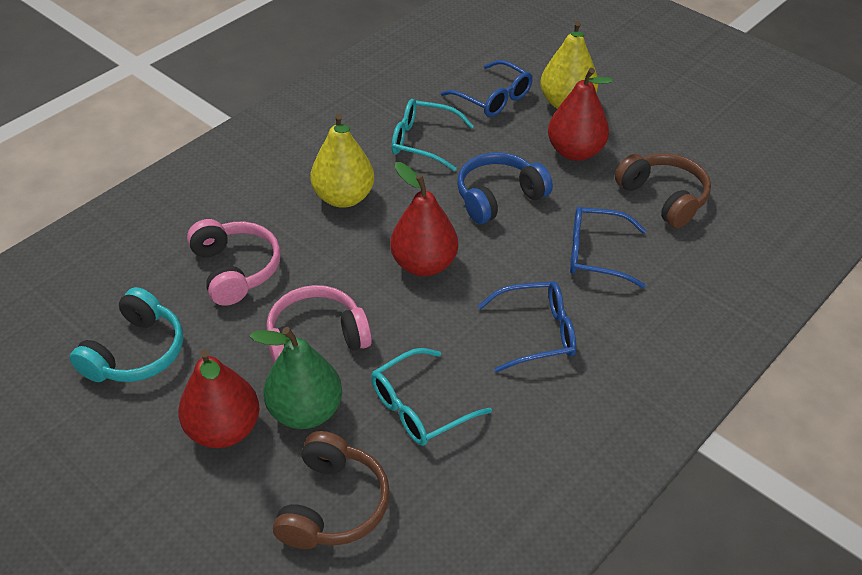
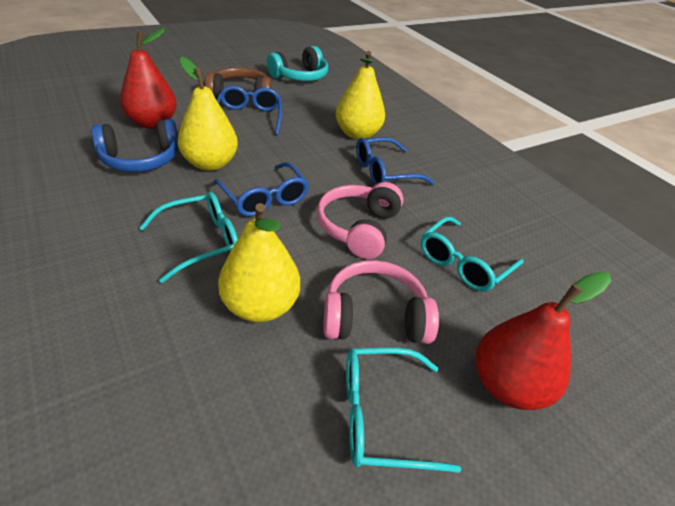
brown headphones: [273,431,390,549] [615,153,711,228] = 2 -> [205,67,271,100] = 1
green pear: [250,327,342,429] = 1 -> none = 0
red pear: [178,349,260,448] [390,162,458,277] [548,68,613,161] = 3 -> [120,28,177,129] [475,271,611,410] = 2
turquoise glasses: [371,348,492,446] [391,99,474,171] = 2 -> [139,192,238,283] [346,348,461,473] [421,217,524,292] = 3
yellow pear: [310,113,374,208] [540,21,598,109] = 2 -> [177,56,238,171] [218,203,300,322] [336,51,385,140] = 3

